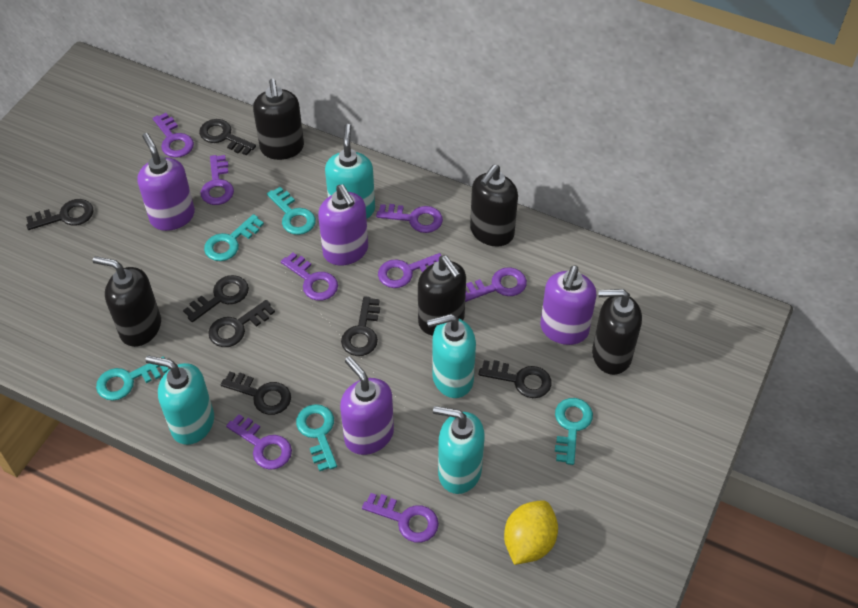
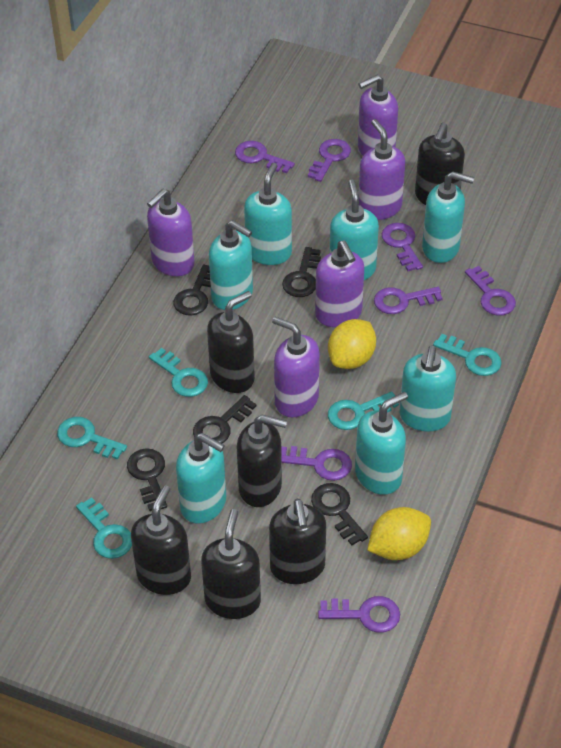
black key: [26,199,94,230] [183,275,249,322] [199,119,256,156] [208,300,275,347] [221,371,291,415] [341,296,380,356] [479,360,552,398] = 7 -> [127,448,167,511] [173,265,211,316] [193,395,256,444] [282,247,321,297] [311,483,368,545] = 5
black soap dispenser: [92,256,161,347] [253,79,304,160] [418,256,466,336] [470,165,518,247] [592,289,642,375] = 5 -> [131,486,191,595] [201,509,261,619] [207,291,255,393] [237,415,287,507] [269,499,326,584] [415,123,465,205] = 6
purple key: [153,113,194,158] [201,155,234,205] [226,414,292,470] [281,252,338,301] [362,493,439,542] [376,204,443,233] [378,253,442,288] [465,267,527,302] = 8 -> [235,141,295,173] [281,446,352,481] [308,139,351,182] [318,596,400,633] [374,287,443,314] [382,223,423,271] [465,266,516,316] = 7
purple soap dispenser: [137,133,195,231] [318,184,368,266] [340,356,394,455] [540,265,597,345] = 4 -> [147,188,195,276] [272,317,320,417] [315,241,364,327] [358,75,398,156] [359,119,405,220] = 5
turquoise soap dispenser: [145,355,214,445] [325,124,375,219] [427,314,476,398] [433,406,485,494] = 4 -> [176,433,226,524] [209,220,253,310] [244,163,292,265] [329,179,379,280] [355,392,408,495] [400,345,456,432] [422,171,474,263] = 7
yellow lemon: [504,501,558,565] = 1 -> [328,319,376,369] [367,507,431,560] = 2

